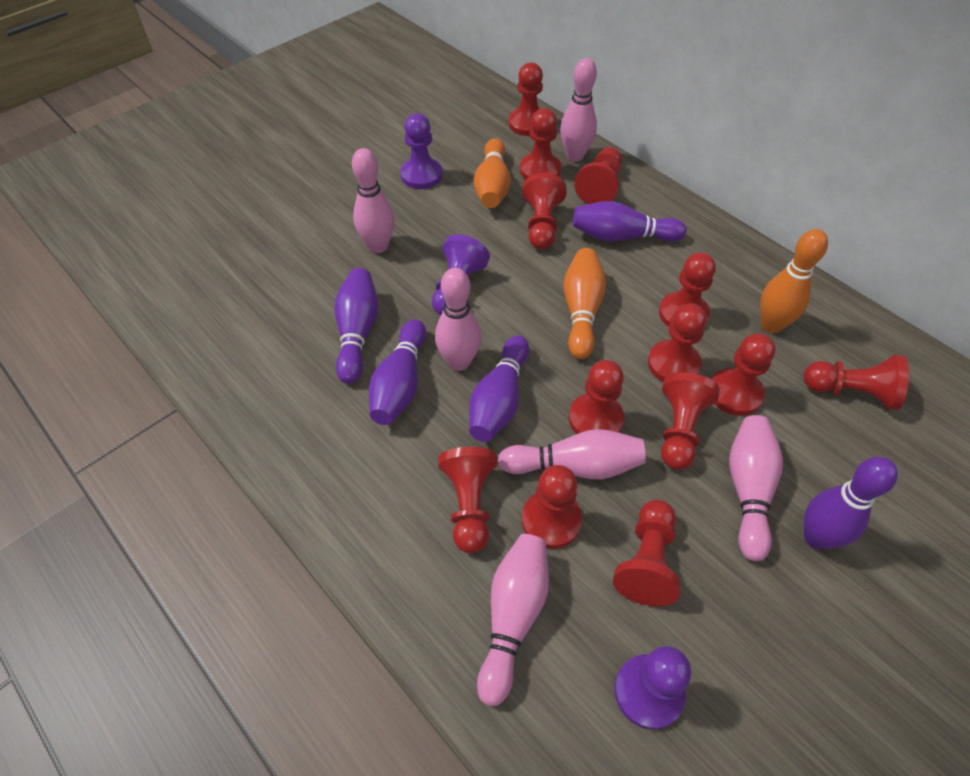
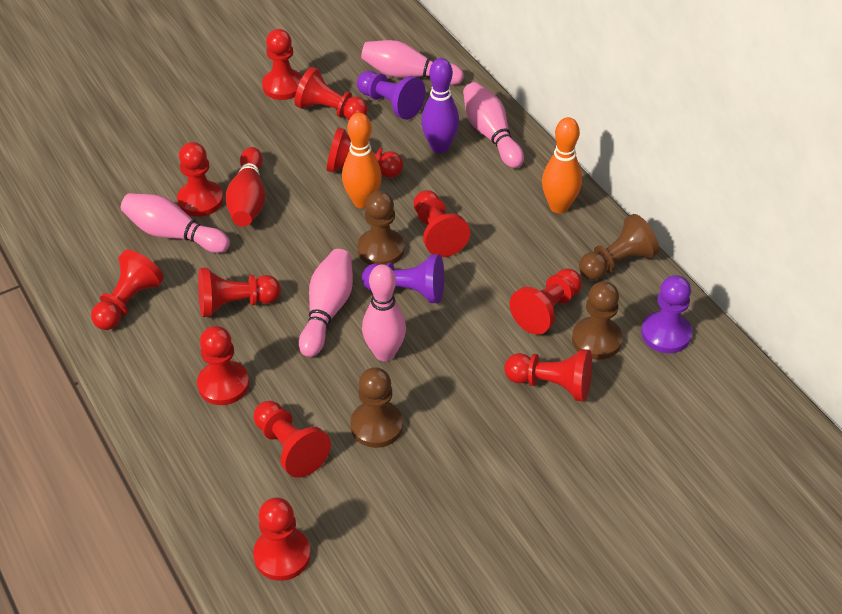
brown pawn: none = 0 -> [350,367,403,448] [358,191,404,265] [572,281,623,360] [579,214,659,280] = 4
orange bowling pin: [473,138,511,208] [563,248,606,359] [760,229,828,333] = 3 -> [342,113,382,209] [542,117,582,213] = 2
pink bowling pin: [352,148,395,253] [435,268,481,371] [477,534,549,706] [498,429,646,479] [560,58,597,162] [729,415,783,561] = 6 -> [121,193,230,253] [299,249,353,357] [361,40,464,85] [362,264,406,361] [463,82,524,168] = 5
purple bowling pin: [335,268,379,384] [369,319,426,425] [469,335,529,442] [573,201,687,242] [804,457,898,550] = 5 -> [421,58,459,153] = 1
red bowling pin: none = 0 -> [225,147,265,227] = 1
red pawn: [438,447,497,553] [508,63,543,136] [520,108,561,179] [522,173,567,250] [522,465,582,549] [569,360,624,434] [574,147,622,204] [613,500,681,607] [648,303,707,382] [659,252,716,327] [661,373,720,470] [711,333,776,416] [804,355,909,410] = 13 -> [91,250,164,330] [177,142,223,217] [197,326,249,405] [198,268,281,317] [253,401,331,478] [253,498,311,581] [262,29,303,100] [294,67,368,120] [327,127,403,178] [413,190,470,257] [504,349,592,402] [510,268,582,335] = 12

